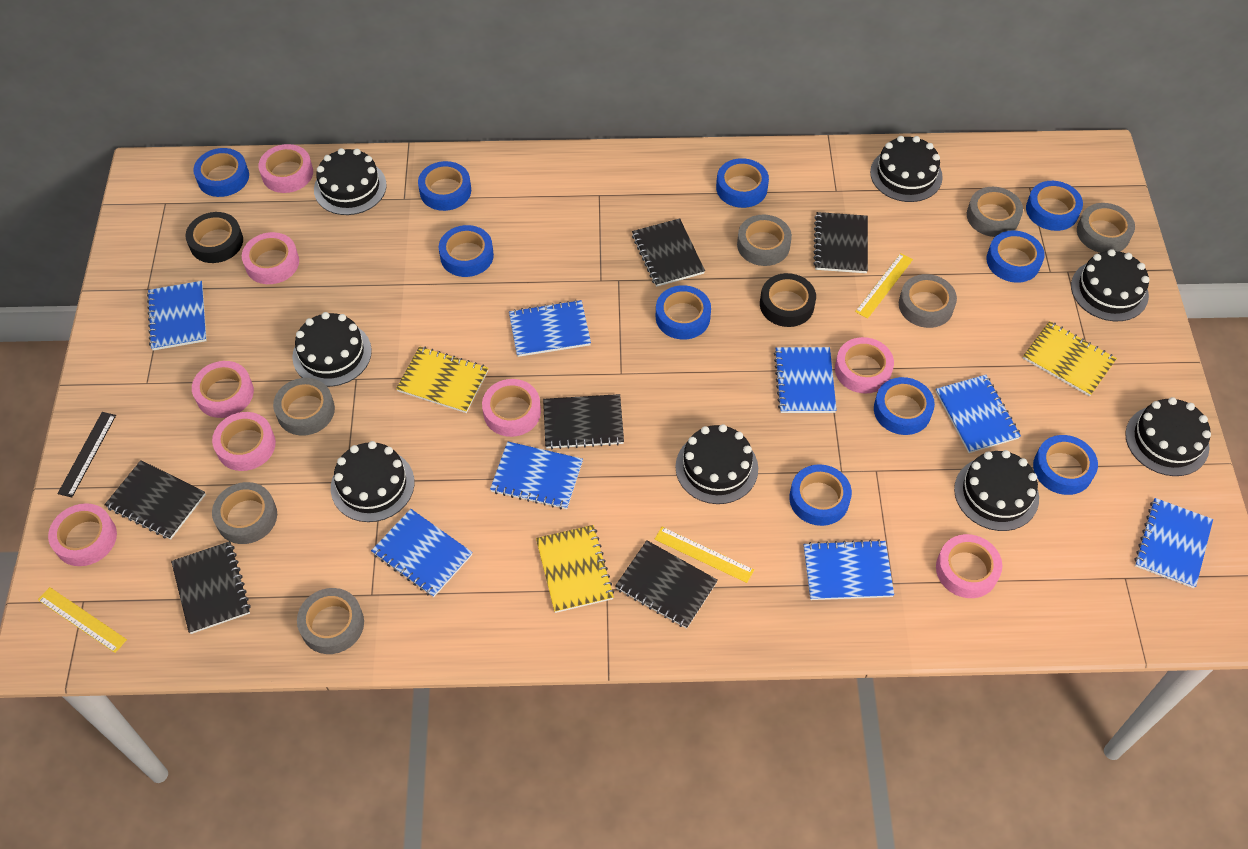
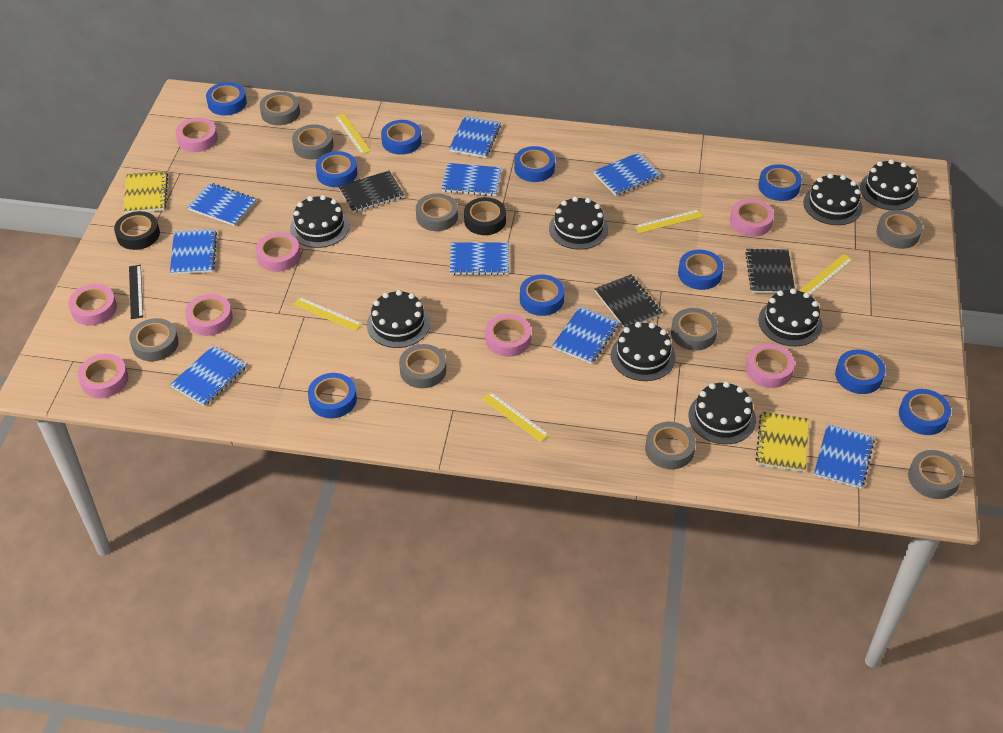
black notebook: [104,460,206,539] [171,541,251,634] [543,394,624,449] [615,540,718,629] [632,218,705,287] [813,212,868,273] = 6 -> [338,171,404,213] [594,274,662,328] [745,249,795,293] = 3
blue notebook: [147,281,207,350] [371,509,473,597] [490,441,583,509] [509,300,591,357] [774,347,837,413] [804,540,894,600] [936,375,1021,453] [1135,498,1213,588] = 8 -> [170,229,217,275] [170,345,247,406] [187,183,256,226] [441,163,501,196] [449,116,501,158] [450,242,509,275] [552,307,619,364] [593,153,661,196] [814,424,875,489] = 9
grey tape: [212,482,277,544] [273,378,335,436] [297,588,364,654] [737,215,792,266] [899,274,957,328] [967,187,1023,237] [1077,203,1135,253] = 7 -> [129,318,179,361] [260,92,300,125] [292,124,333,159] [399,344,446,388] [416,193,458,231] [645,422,696,469] [671,308,718,351] [876,210,923,249] [908,450,963,499] = 9
yellow notebook: [396,346,488,413] [536,525,614,613] [1023,321,1117,397] = 3 -> [123,171,168,214] [756,412,809,472] = 2
yellow ruler: [38,587,127,653] [654,527,754,583] [855,253,913,319] = 3 -> [293,297,362,331] [335,113,371,154] [482,392,549,442] [635,209,704,233] [799,254,853,295] = 5

